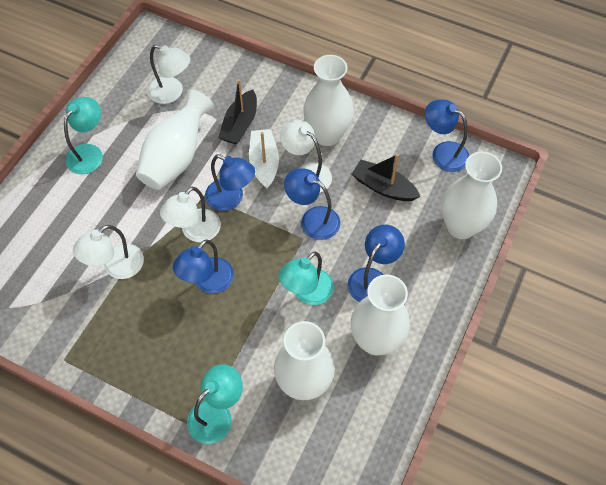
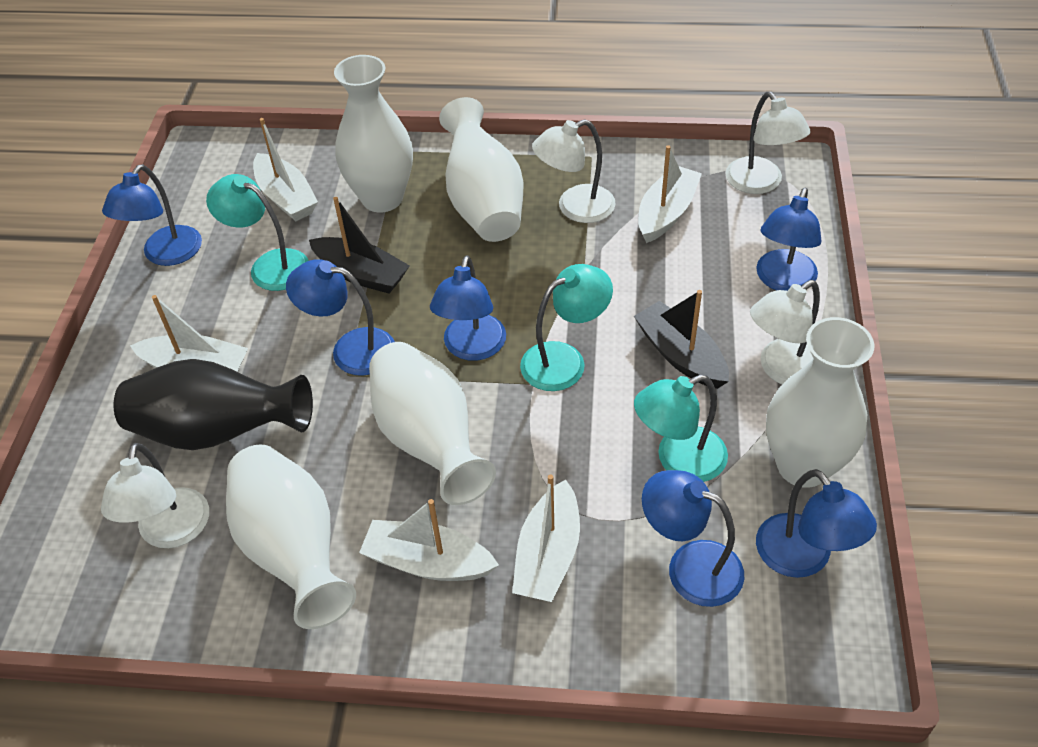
black vase: none = 0 -> [114,359,313,450] = 1
blue lamp: [173,240,234,294] [205,154,255,211] [284,168,340,240] [348,225,405,302] [425,100,469,172] = 5 -> [102,164,202,266] [286,259,395,376] [430,255,506,361] [642,470,744,607] [756,188,821,291] [756,469,877,578] = 6
white boat: [249,129,279,189] = 1 -> [130,295,248,372] [253,118,318,221] [359,499,499,581] [512,474,580,602] [638,145,702,243] = 5

